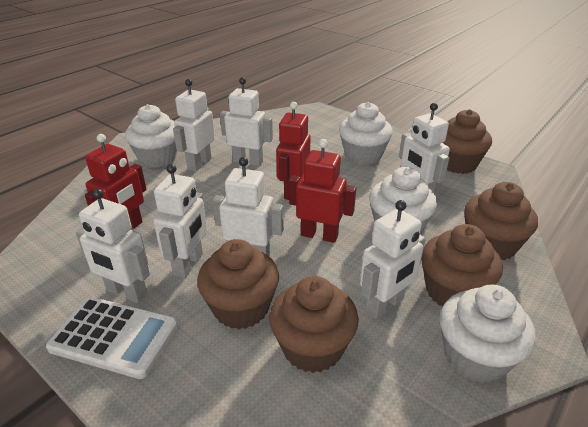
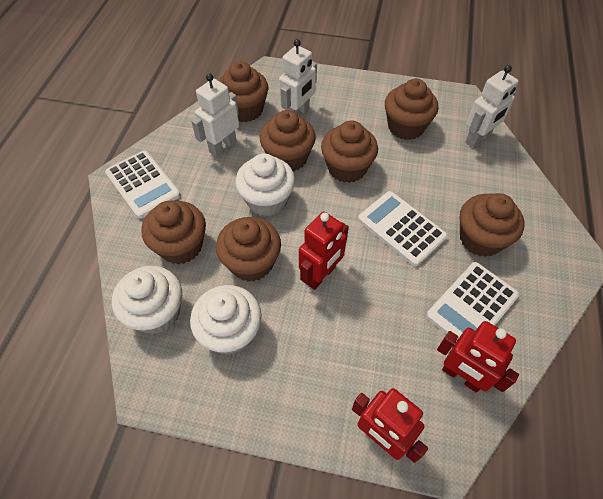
brown cupcake: [197,239,279,329] [269,276,359,373] [421,224,503,306] [443,109,492,174] [464,182,538,260] = 5 -> [141,201,206,265] [216,217,281,282] [219,61,268,122] [260,110,316,171] [321,121,378,183] [385,78,438,140] [460,193,524,257] = 7
white calculator: [46,297,178,379] = 1 -> [105,150,181,219] [358,191,448,266] [426,262,519,340] = 3
white cupcake: [125,104,177,168] [339,102,393,165] [369,167,437,234] [440,285,536,383] = 4 -> [112,266,182,334] [190,285,262,355] [235,153,295,216] = 3
white robot: [76,189,150,303] [153,164,207,278] [173,79,215,172] [212,157,284,256] [220,77,273,166] [360,200,426,319] [399,103,450,193] = 7 -> [191,73,239,157] [279,39,317,115] [465,65,519,148] = 3

